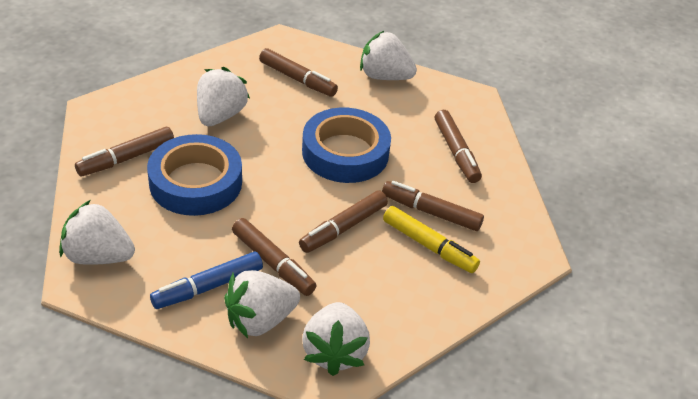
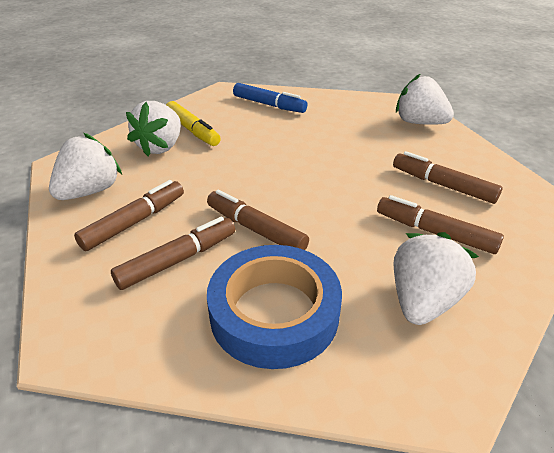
blue tape: [147,134,242,216] [302,108,391,183] = 2 -> [207,245,342,369] = 1
brown marker: [75,127,174,176] [232,218,317,296] [259,48,338,97] [299,190,388,253] [382,181,484,231] [435,110,482,183] = 6 -> [74,180,184,251] [111,217,235,290] [207,190,309,250] [377,195,504,254] [393,151,502,204] = 5
white strawberry: [59,200,135,265] [197,67,250,126] [224,270,300,338] [302,302,370,376] [360,31,417,80] = 5 -> [49,133,122,200] [126,101,181,156] [394,232,479,325] [396,74,454,125] = 4

